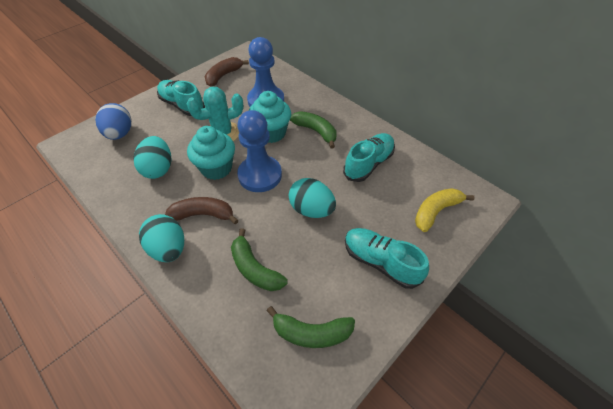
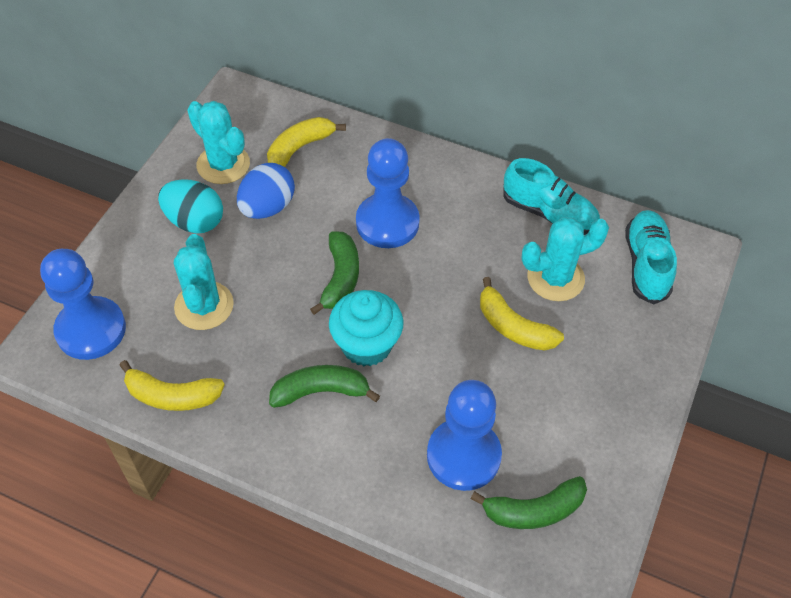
blue pawn: [237,110,282,192] [247,37,284,107] = 2 -> [40,249,126,360] [356,138,420,248] [427,380,502,491] = 3
brown banana: [165,197,239,224] [205,57,249,87] = 2 -> none = 0
turquoise cactus: [187,87,244,142] = 1 -> [174,234,234,330] [187,101,250,184] [522,217,609,301] = 3
turquoise cupcake: [187,126,235,180] [249,91,291,143] = 2 -> [329,290,403,366] = 1
turquoise egg: [133,136,171,179] [139,214,184,262] [289,178,336,218] = 3 -> [158,179,223,234] = 1
turquoise shoe: [157,80,205,116] [343,133,395,182] [345,228,429,289] = 3 -> [504,158,600,235] [625,210,677,305] = 2
yellow banana: [415,188,475,232] = 1 -> [119,360,224,411] [267,117,346,167] [480,277,564,351] = 3

